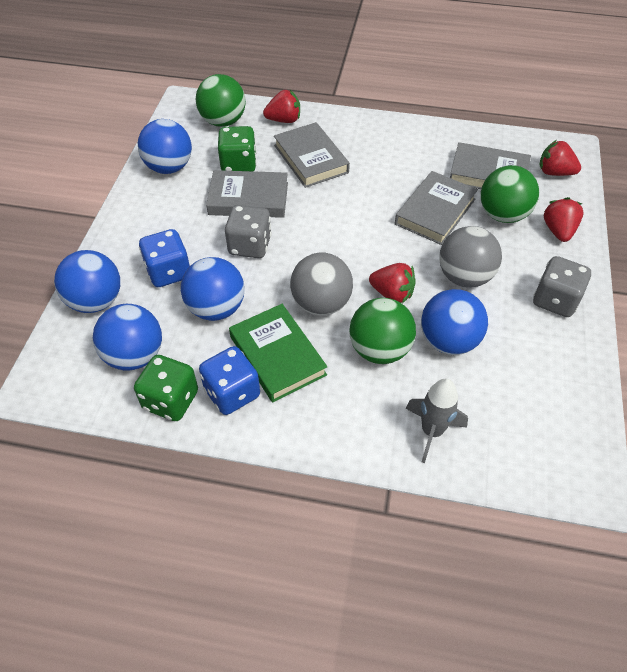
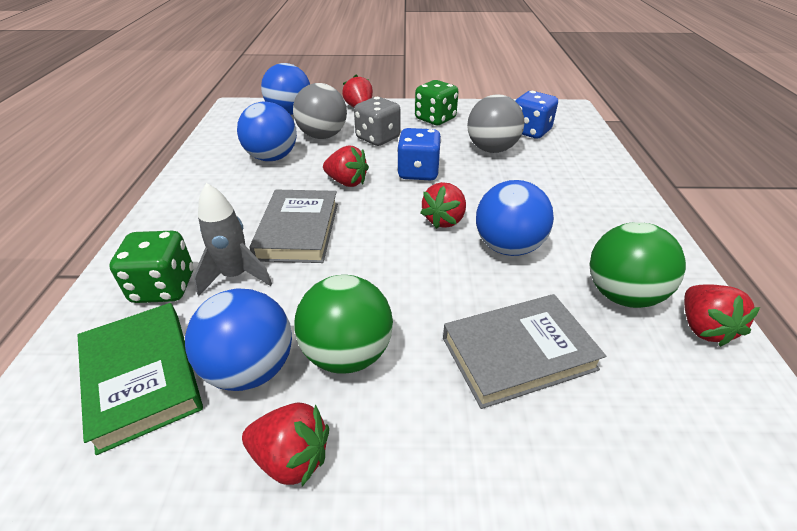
blue ball: [54,250,120,313] [93,304,162,371] [138,119,192,174] [181,257,245,321] [421,289,488,355] = 5 -> [185,289,292,391] [237,101,297,161] [261,63,310,115] [476,180,554,256] = 4
green ball: [196,74,246,127] [349,298,416,364] [481,165,539,223] = 3 -> [294,275,393,374] [589,222,686,308] = 2
grey book: [206,170,288,218] [274,122,350,188] [395,171,478,245] [450,142,531,189] = 4 -> [249,190,338,263] [443,294,606,409] = 2
grey dice: [225,205,272,258] [533,256,591,317] = 2 -> [354,97,401,146] = 1
red strawberry: [263,90,300,123] [369,263,416,303] [539,140,581,176] [544,197,584,242] = 4 -> [242,402,329,486] [323,146,369,187] [342,75,373,107] [420,182,466,229] [684,284,760,347] = 5

